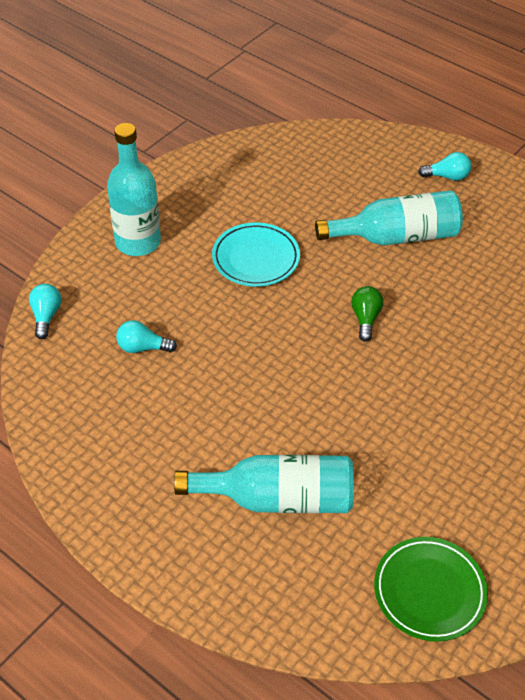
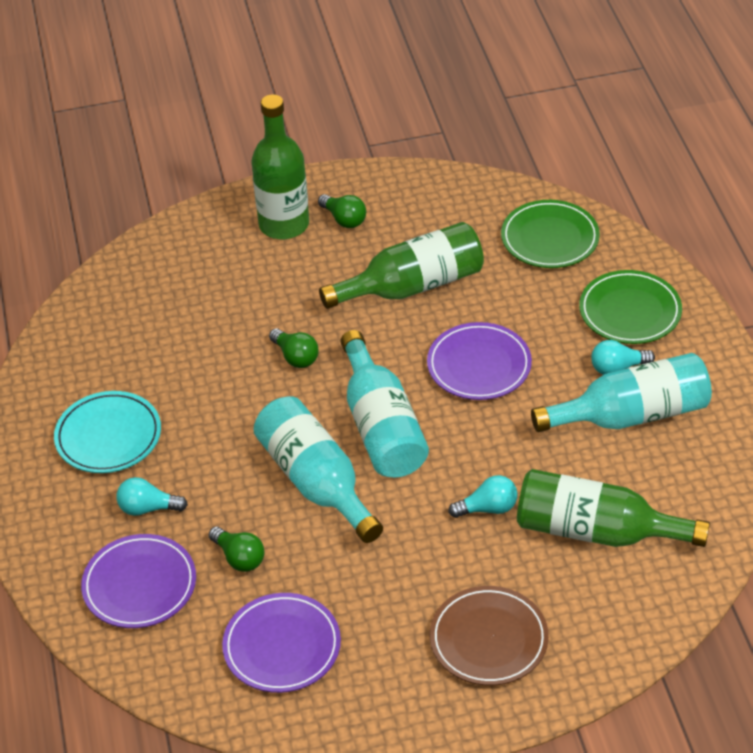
brown plate: none = 0 -> [430,586,549,686] = 1
green bottle: none = 0 -> [251,94,309,239] [319,222,484,309] [517,469,710,547] = 3
green light bulb: [351,286,383,342] = 1 -> [209,527,264,572] [269,329,319,368] [318,194,366,228] = 3
green plate: [374,537,488,642] = 1 -> [501,200,600,268] [579,270,682,344] = 2
purple plate: none = 0 -> [81,534,196,628] [222,593,341,693] [427,322,532,400] = 3

